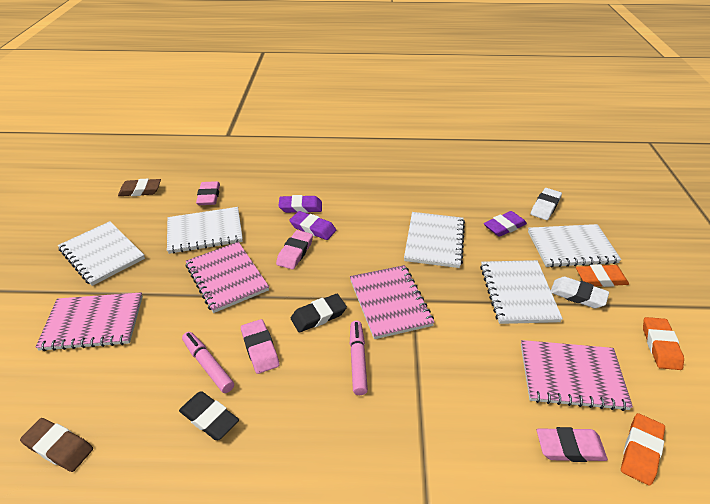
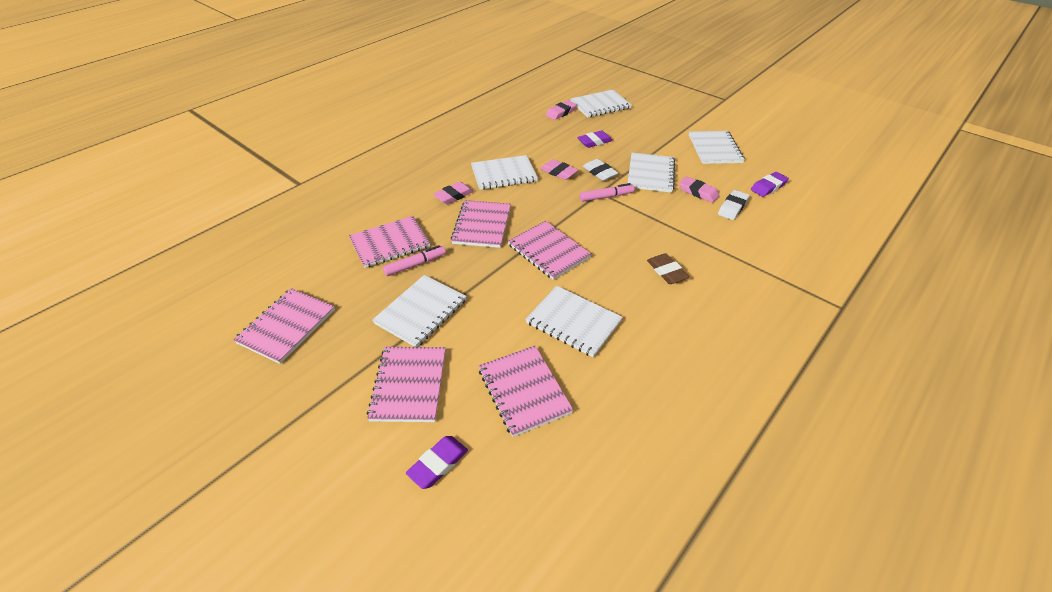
black eraser: [179,391,239,440] [291,294,347,333] = 2 -> none = 0
brown eraser: [20,418,93,472] [118,179,161,196] = 2 -> [647,253,689,284] = 1
orange eraser: [576,264,629,287] [621,413,665,486] [643,317,684,370] = 3 -> none = 0
pink notebook: [35,292,143,351] [185,242,269,313] [350,265,435,339] [521,340,633,411] = 4 -> [233,288,335,364] [349,216,430,268] [367,347,446,422] [451,200,511,248] [479,346,574,437] [508,221,592,280] = 6
white notebook: [58,221,145,286] [167,207,243,254] [404,212,465,268] [480,260,563,324] [528,224,621,267] = 5 -> [372,275,467,347] [471,155,538,190] [525,286,623,357] [571,90,632,118] [628,153,675,193] [689,131,745,164] = 6

